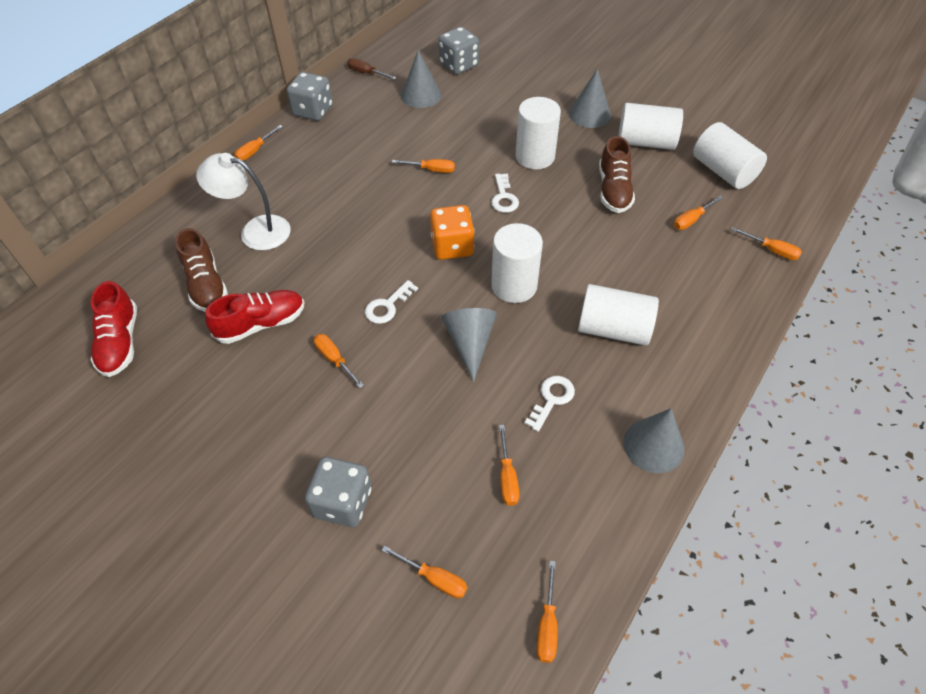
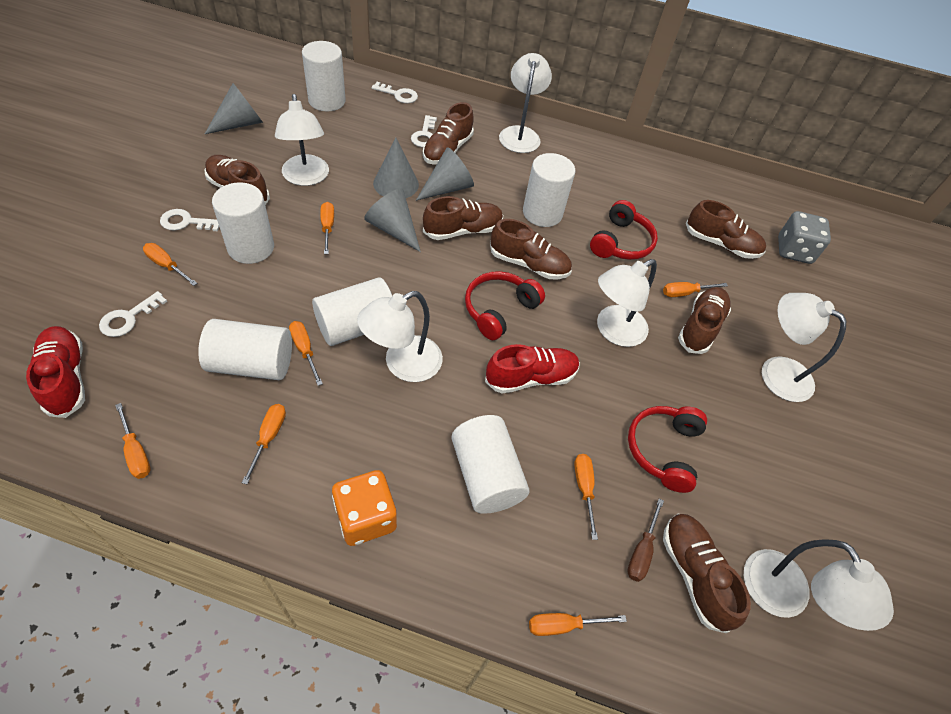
brown shoe: [175,228,228,312] [599,136,635,213] = 2 -> [205,155,270,206] [423,102,474,165] [423,196,503,240] [490,219,572,279] [663,514,751,633] [678,287,731,354] [686,200,766,259] = 7
grey dice: [287,72,333,121] [305,457,372,527] [438,27,479,74] = 3 -> [778,211,831,264] = 1
red headphones: none = 0 -> [465,271,545,340] [590,200,658,260] [628,406,707,493] = 3
white cylinder: [491,223,543,303] [515,97,561,169] [578,284,659,346] [618,103,683,150] [693,122,767,189] = 5 -> [198,319,292,380] [212,183,274,264] [302,41,346,111] [312,277,392,346] [451,415,529,514] [523,153,575,227] = 6
white key: [365,280,418,324] [491,174,519,213] [524,376,575,432] = 3 -> [99,291,167,337] [160,209,219,231] [372,82,418,103] [411,115,437,147] = 4
white lamp: [196,153,291,250] = 1 -> [275,94,329,186] [357,291,443,382] [499,53,552,153] [597,259,657,347] [744,539,894,631] [762,293,846,402] = 6

